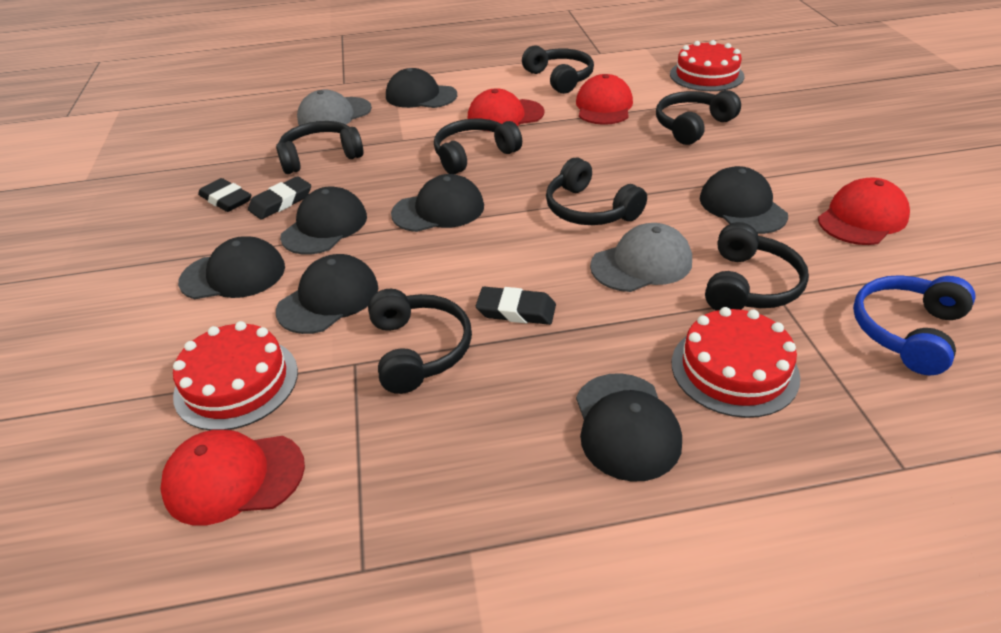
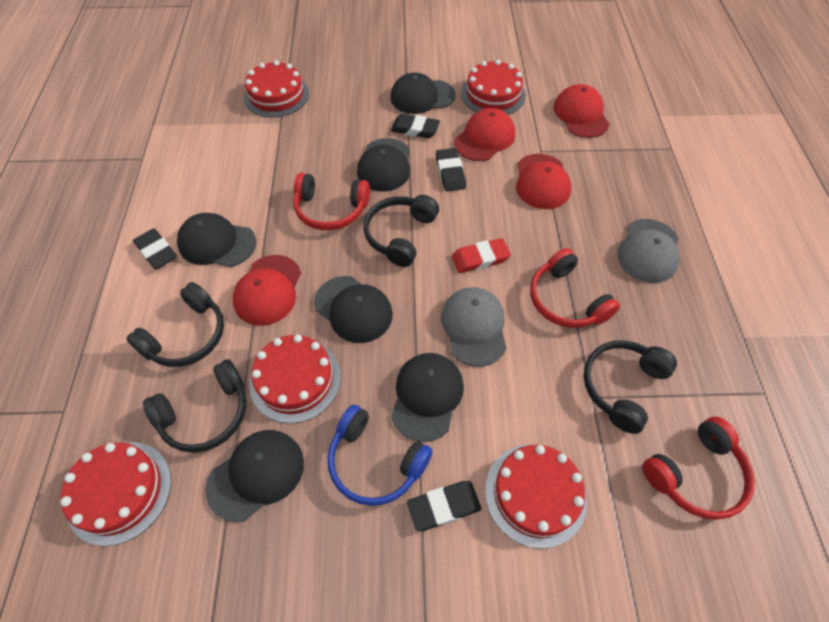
black cap: [178,236,285,299] [276,254,378,334] [280,186,367,255] [386,68,457,108] [391,174,484,232] [576,373,682,482] [700,166,788,234] = 7 -> [177,213,256,267] [205,430,304,522] [314,276,393,343] [357,138,410,191] [391,73,456,114] [391,353,464,442] = 6
black eraser: [198,178,252,212] [248,176,311,219] [476,287,556,325] = 3 -> [133,228,177,269] [391,114,440,138] [407,481,481,531] [436,148,466,192] = 4
black headphones: [276,121,364,174] [368,289,472,394] [434,119,522,174] [522,45,594,94] [546,158,647,225] [656,90,741,145] [705,222,809,311] = 7 -> [126,282,224,367] [143,359,246,453] [363,195,439,267] [583,340,677,434] = 4
red cake: [173,321,298,430] [670,40,745,91] [672,307,800,418] = 3 -> [60,442,171,546] [244,60,309,117] [249,335,341,424] [461,60,526,115] [485,445,587,549] = 5
red eraser: none = 0 -> [452,238,511,273] = 1
red headphones: none = 0 -> [293,173,370,230] [530,248,620,328] [642,417,755,520] = 3

